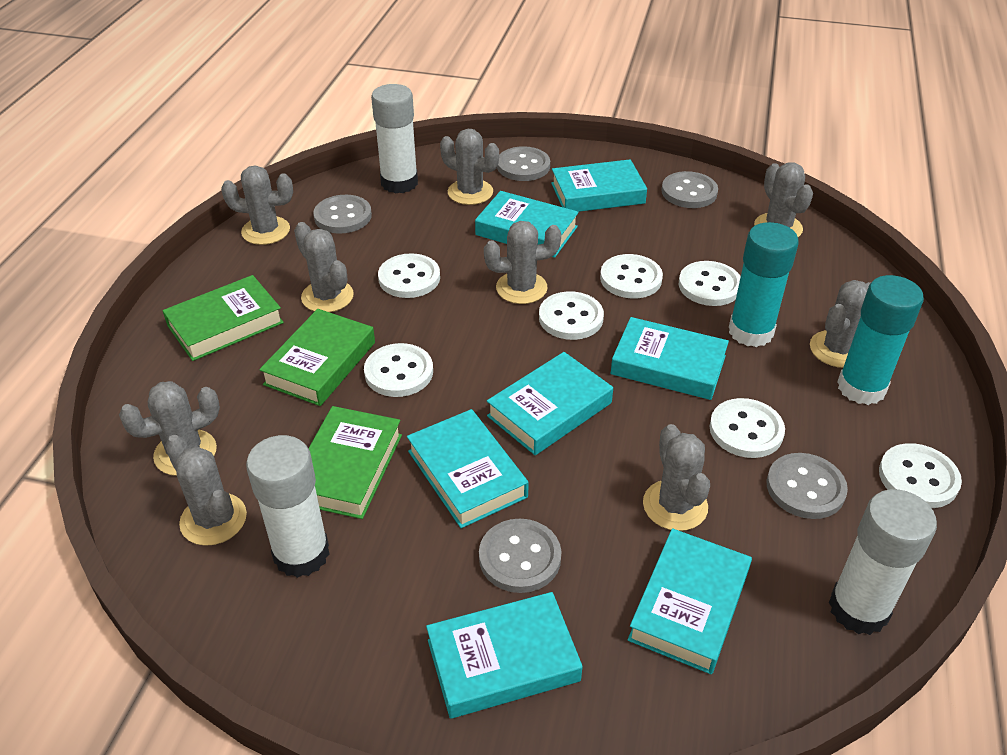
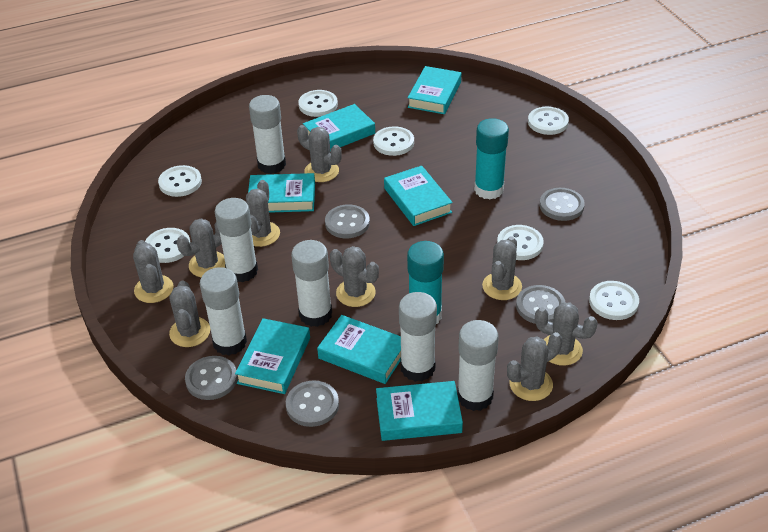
green book: [163,275,284,361] [259,309,375,406] [308,406,402,519] = 3 -> none = 0
white glue stick: [246,435,329,578] [371,84,418,194] [829,489,937,635] = 3 -> [200,267,247,355] [215,198,258,282] [249,95,286,174] [291,240,332,327] [399,292,437,382] [457,320,499,411] = 6

